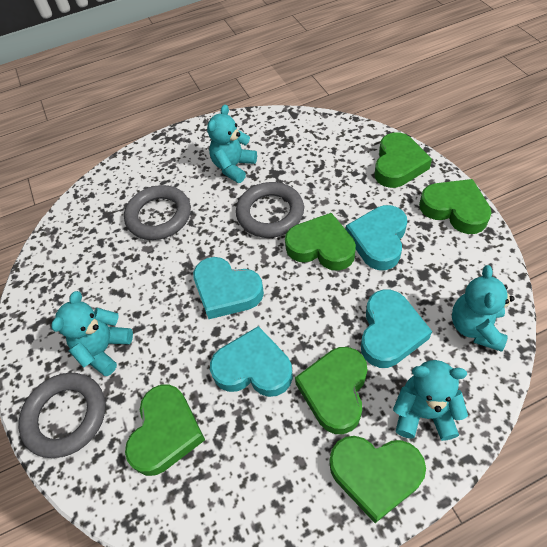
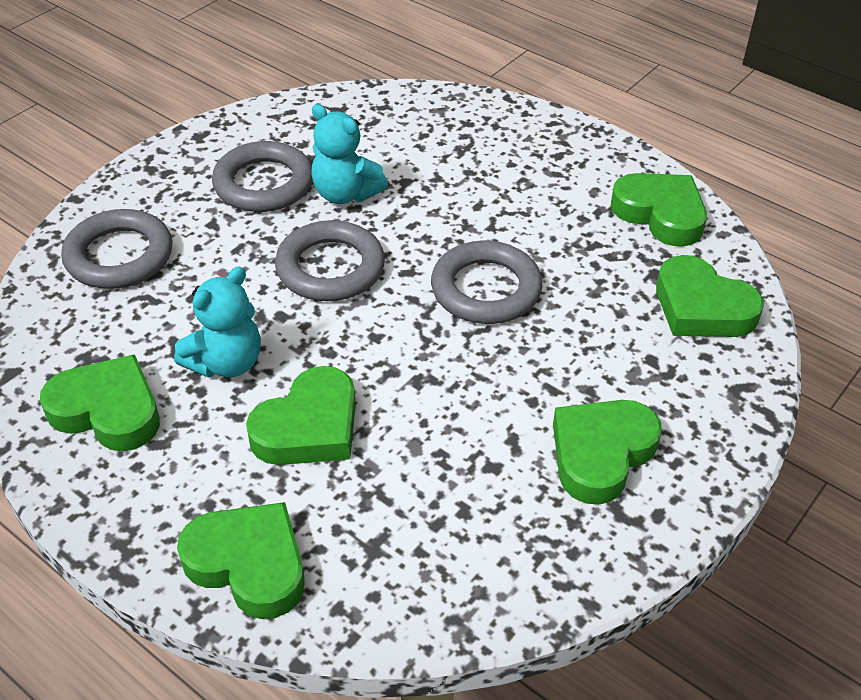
grey ring: [18,373,106,458] [124,185,191,240] [236,182,304,238] = 3 -> [61,209,172,289] [212,141,313,212] [275,220,385,301] [431,240,543,324] = 4
turquoise heart: [193,257,264,319] [210,326,293,397] [346,205,407,270] [361,290,432,368] = 4 -> none = 0
turquoise teddy bear: [51,291,133,376] [207,105,257,183] [393,360,468,441] [452,265,515,352] = 4 -> [174,266,261,378] [311,104,388,204] = 2

